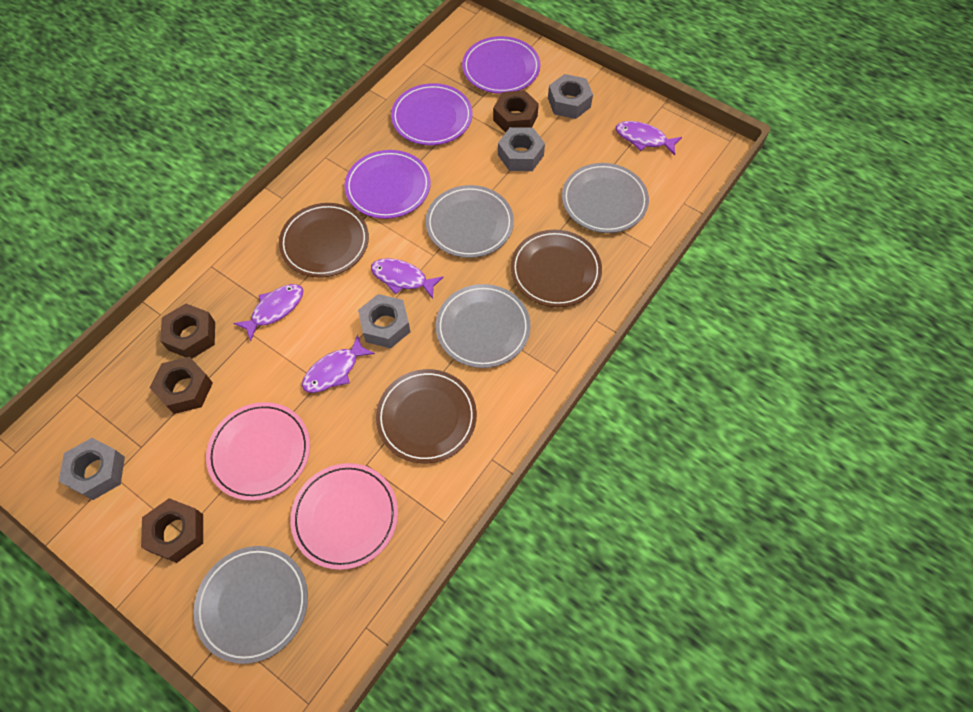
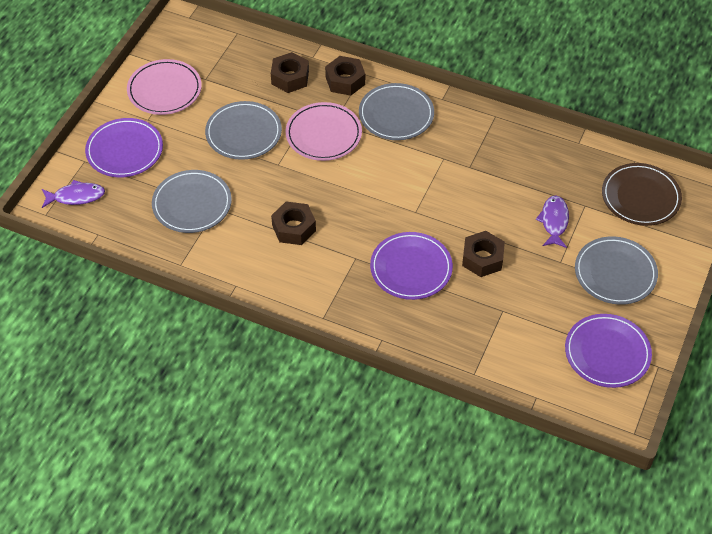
brown plate: [279,203,369,277] [376,369,477,463] [511,230,602,307] = 3 -> [602,163,682,226] = 1
grey nut: [59,438,125,500] [358,294,410,348] [498,127,545,171] [548,74,593,119] = 4 -> none = 0
purple fish: [234,284,303,341] [302,334,375,393] [371,258,443,299] [616,121,682,155] = 4 -> [42,180,105,208] [536,195,569,248] = 2

